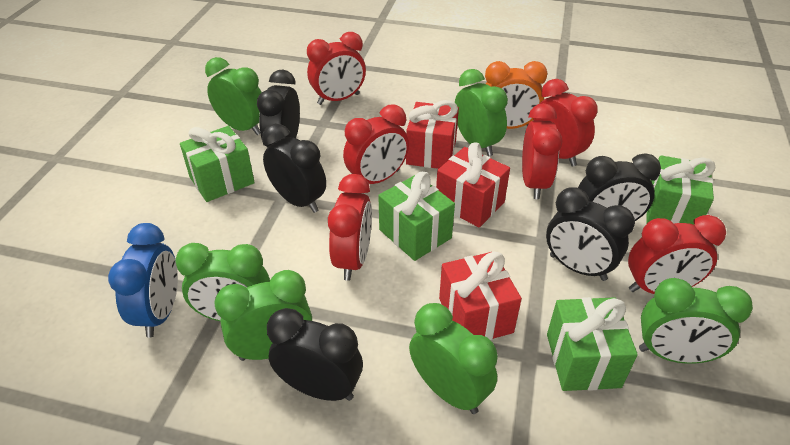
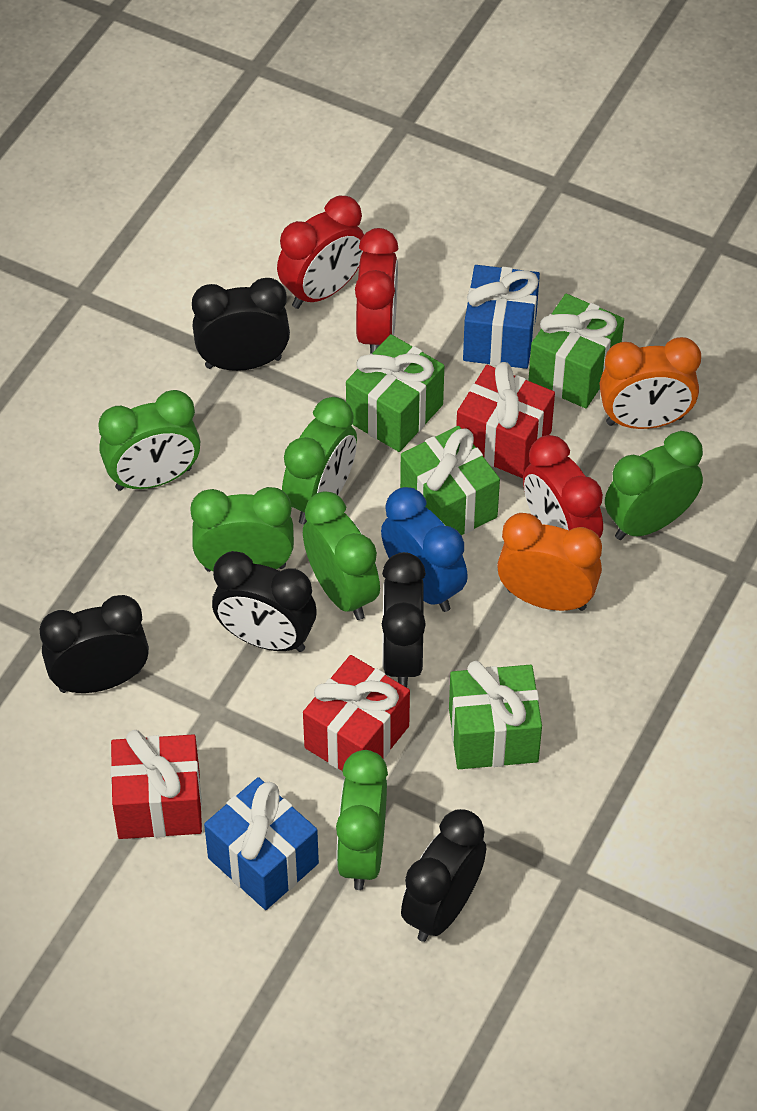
blue gift: none = 0 -> [204,777,319,910] [463,265,540,369] = 2
orange clock: [485,61,547,129] = 1 -> [497,513,602,611] [600,337,701,429] = 2
red clock: [307,32,366,105] [328,174,372,281] [343,104,409,184] [522,103,562,199] [533,79,598,167] [628,215,726,294] = 6 -> [277,196,364,309] [355,228,398,354] [523,435,603,538] = 3

